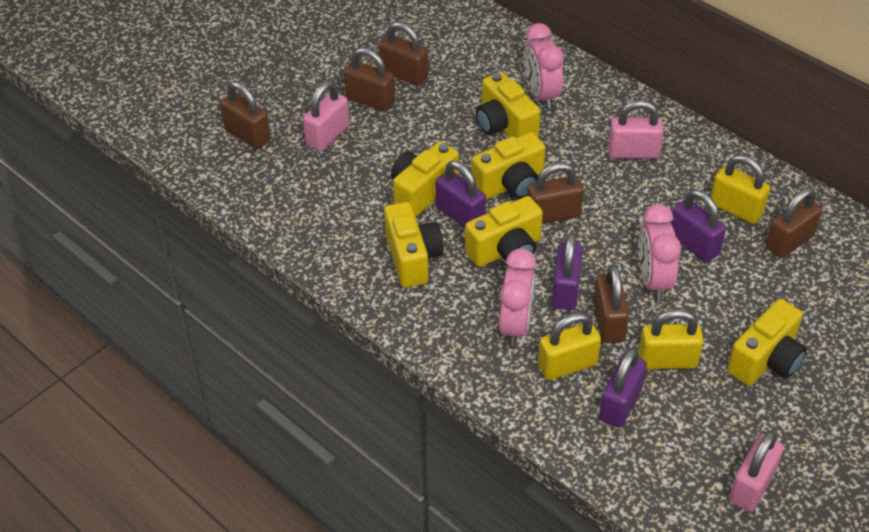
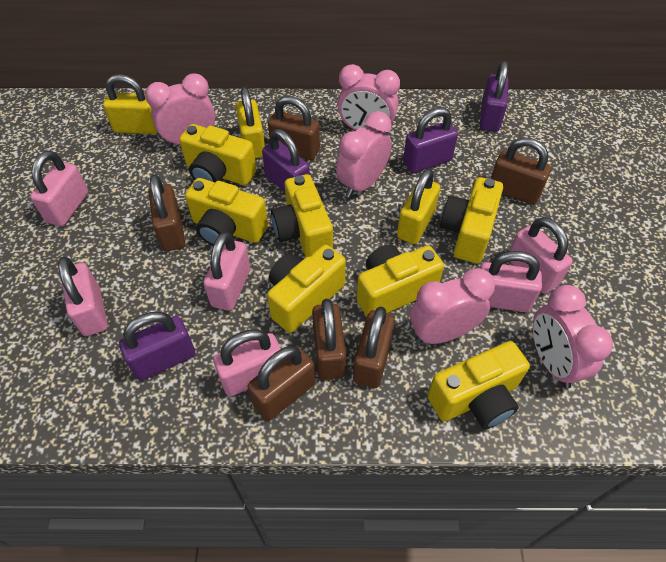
pink clock: [499,248,536,347] [524,23,564,109] [638,204,681,300] = 3 -> [145,73,215,147] [336,111,392,198] [337,64,400,134] [410,268,495,344] [533,285,613,388] = 5
pink padlock: [303,81,350,151] [608,100,664,159] [729,430,784,512] = 3 -> [30,151,88,226] [58,257,108,336] [204,232,250,311] [213,329,281,396] [480,251,542,312] [509,217,573,294] = 6
yellow camera: [384,202,444,288] [391,141,459,217] [465,196,543,267] [471,132,546,199] [476,72,540,138] [727,299,807,386] = 6 -> [179,124,256,185] [185,178,268,246] [267,244,346,333] [271,174,333,257] [357,244,444,317] [427,341,530,429] [440,177,503,264] = 7

